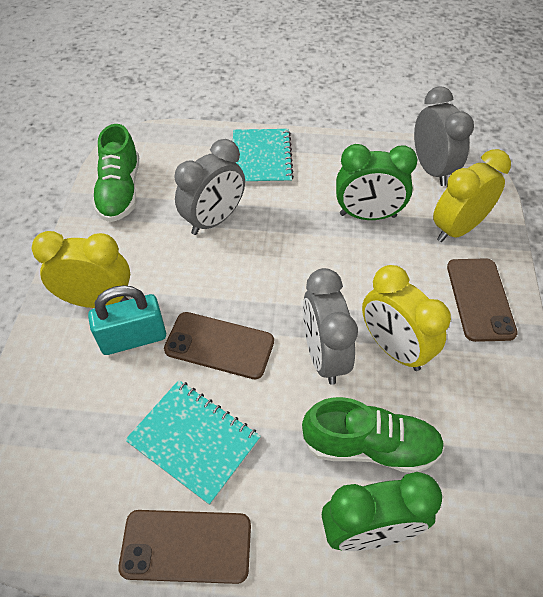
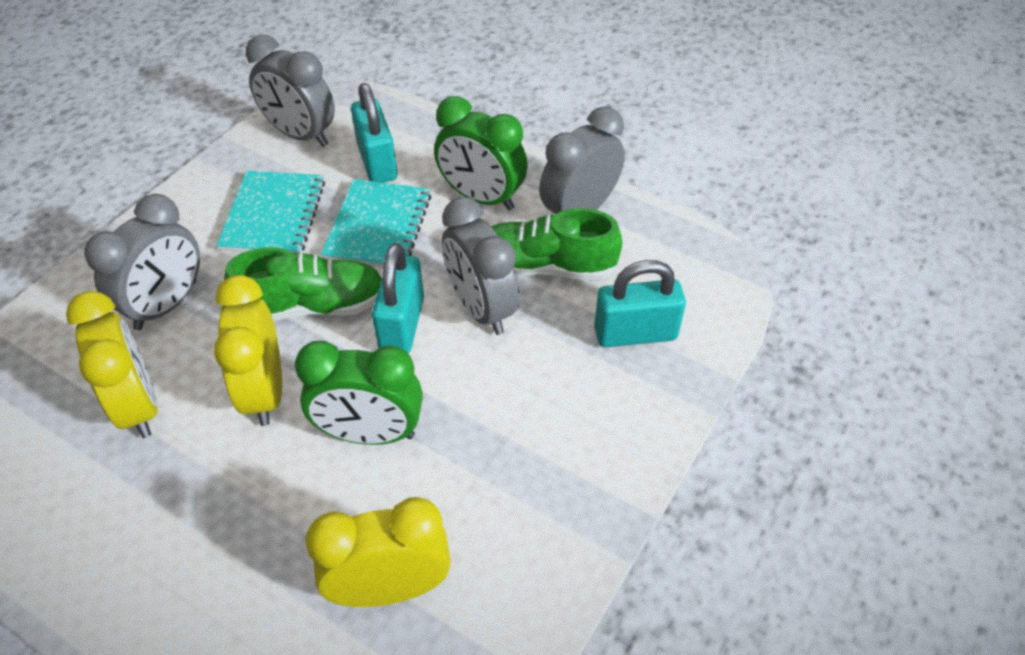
brown phone: [118,510,251,584] [164,312,274,379] [447,258,518,342] = 3 -> none = 0
grey clock: [174,139,245,235] [303,268,358,385] [414,87,474,186] = 3 -> [84,194,200,330] [246,35,335,147] [442,197,520,335] [539,106,625,214] = 4
turquoise padlock: [88,285,166,355] = 1 -> [351,83,397,183] [372,243,424,354] [594,260,686,347] = 3

